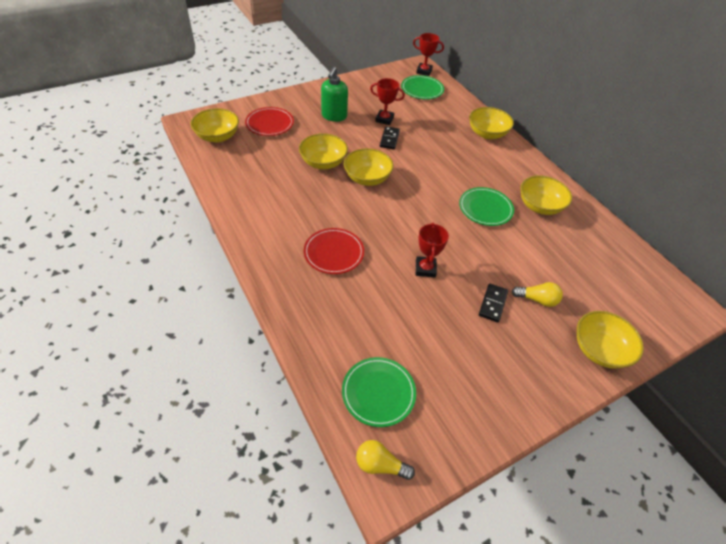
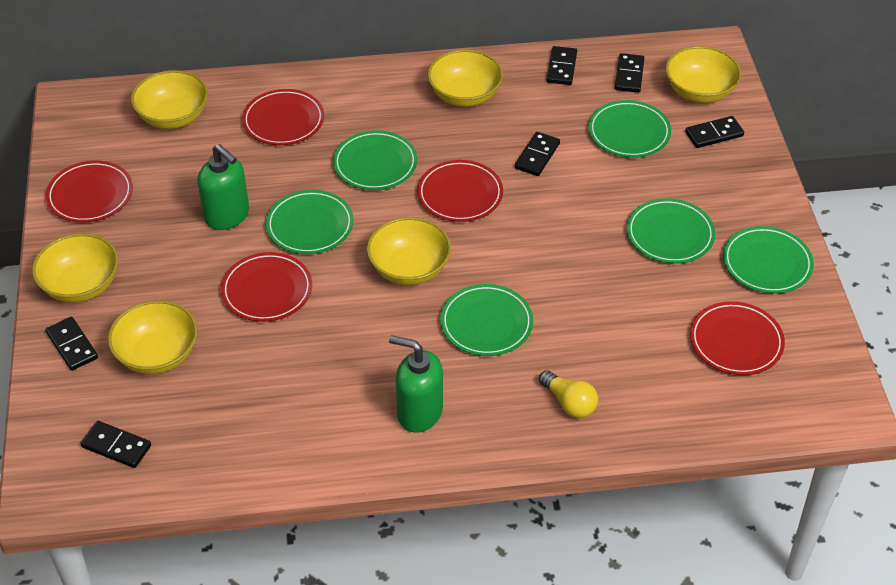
black domino: [380,126,400,149] [479,283,508,322] = 2 -> [45,317,98,371] [80,421,151,468] [515,132,560,176] [546,46,577,85] [615,53,644,93] [685,116,744,148] = 6
green plate: [342,357,416,427] [401,75,444,99] [459,187,514,226] = 3 -> [266,190,354,254] [333,130,417,190] [440,284,533,356] [588,100,671,158] [627,198,715,264] [723,226,814,294] = 6
green soap dispenser: [321,67,348,122] = 1 -> [197,144,249,230] [389,335,443,433] = 2
red plate: [245,107,294,136] [304,228,364,274] = 2 -> [46,161,133,223] [221,252,312,322] [242,89,324,145] [417,160,503,222] [690,301,785,375] = 5
red trophy: [370,78,405,125] [413,33,444,76] [416,222,449,277] = 3 -> none = 0
yellow light bulb: [356,440,415,480] [512,282,563,307] = 2 -> [539,370,598,418] = 1

